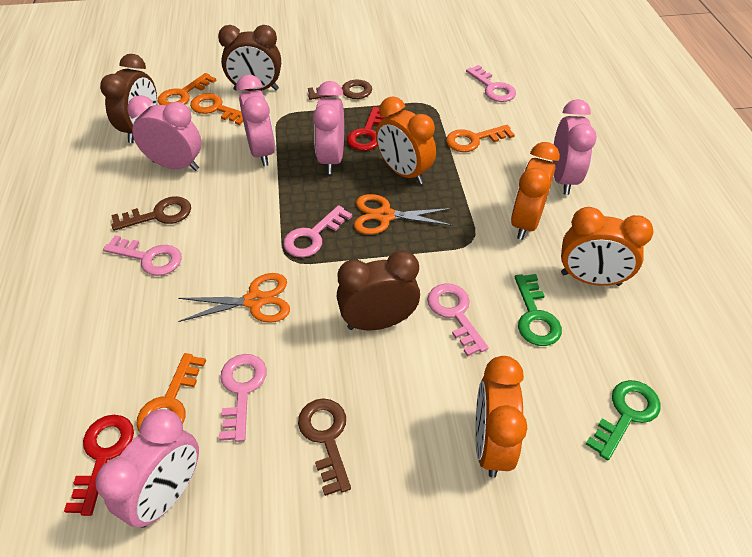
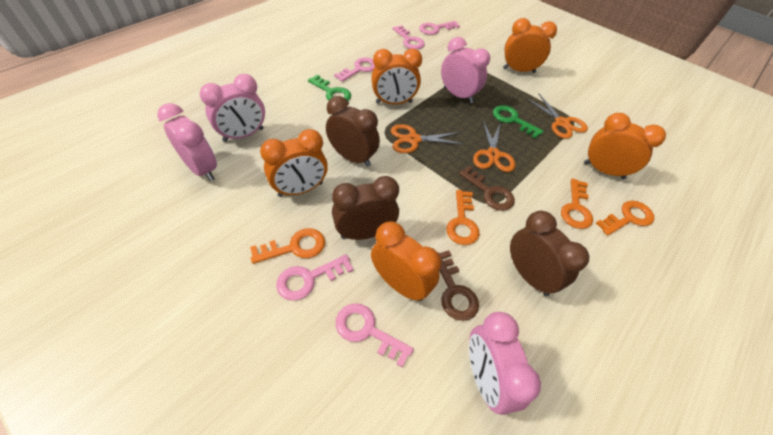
brown key: [111,196,191,231] [298,398,351,496] [308,80,372,100] = 3 -> [438,250,479,321] [459,166,515,211] = 2
orange clock: [376,97,436,184] [475,356,527,478] [511,142,560,240] [561,207,653,286] = 4 -> [260,129,328,197] [371,48,422,105] [371,221,441,301] [503,18,557,73] [584,113,666,179] = 5
orange scissors: [178,273,290,323] [354,194,453,235] = 2 -> [391,124,463,153] [473,121,515,172] [526,94,588,139] = 3
pink clock: [96,409,199,528] [127,95,201,171] [236,75,275,166] [313,81,344,174] [552,99,597,195] = 5 -> [157,103,217,181] [200,74,265,142] [441,37,490,103] [469,312,541,415] = 4
red key: [64,415,134,516] [347,107,385,151] = 2 -> none = 0

